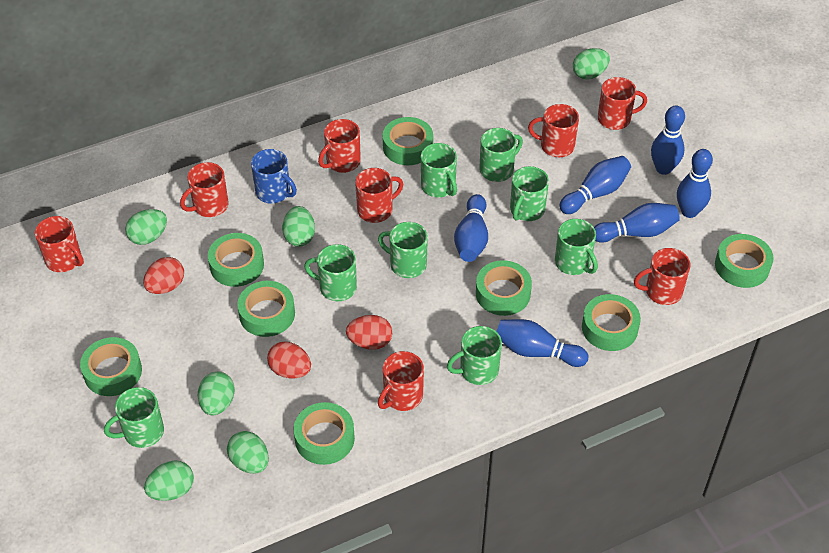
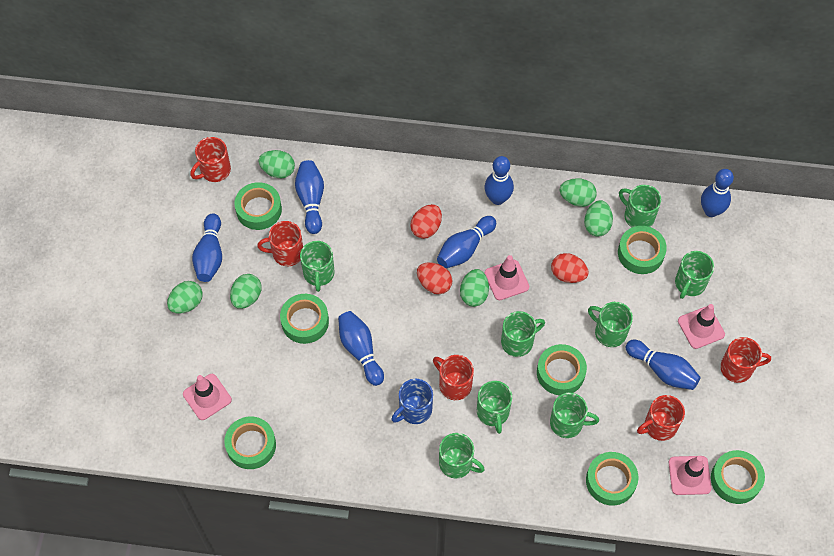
blue bowling pin: [454,194,488,262] [496,319,588,367] [559,156,631,214] [594,203,680,243] [651,105,685,175] [677,149,713,218] = 6 -> [192,213,222,282] [295,160,324,234] [338,311,384,386] [437,216,496,268] [484,156,514,205] [625,340,700,390] [701,169,734,217] = 7
green tape: [80,337,142,396] [208,233,264,287] [237,281,295,337] [294,402,355,465] [383,117,433,165] [476,260,532,316] [582,294,641,351] [715,234,773,288] = 8 -> [224,416,276,469] [234,182,282,230] [280,294,329,344] [537,344,587,395] [586,452,638,506] [618,226,667,274] [711,450,765,504] = 7
pink traffic cone: none = 0 -> [183,374,232,420] [485,255,529,300] [669,456,711,495] [678,304,725,349] = 4
red mug: [35,216,84,272] [180,162,228,217] [318,119,361,173] [355,168,403,223] [378,351,424,411] [528,104,579,157] [598,77,647,130] [634,248,691,305] = 8 -> [191,137,231,182] [257,221,303,266] [433,355,474,400] [637,395,685,441] [720,337,771,383] = 5

